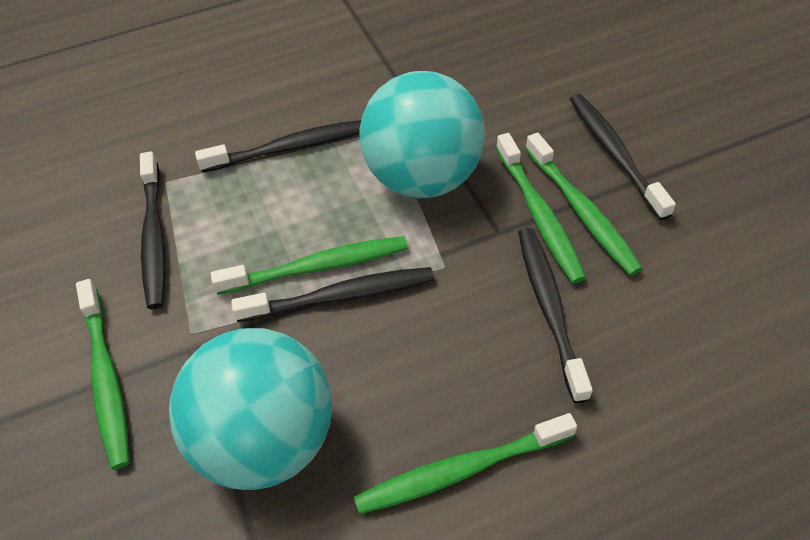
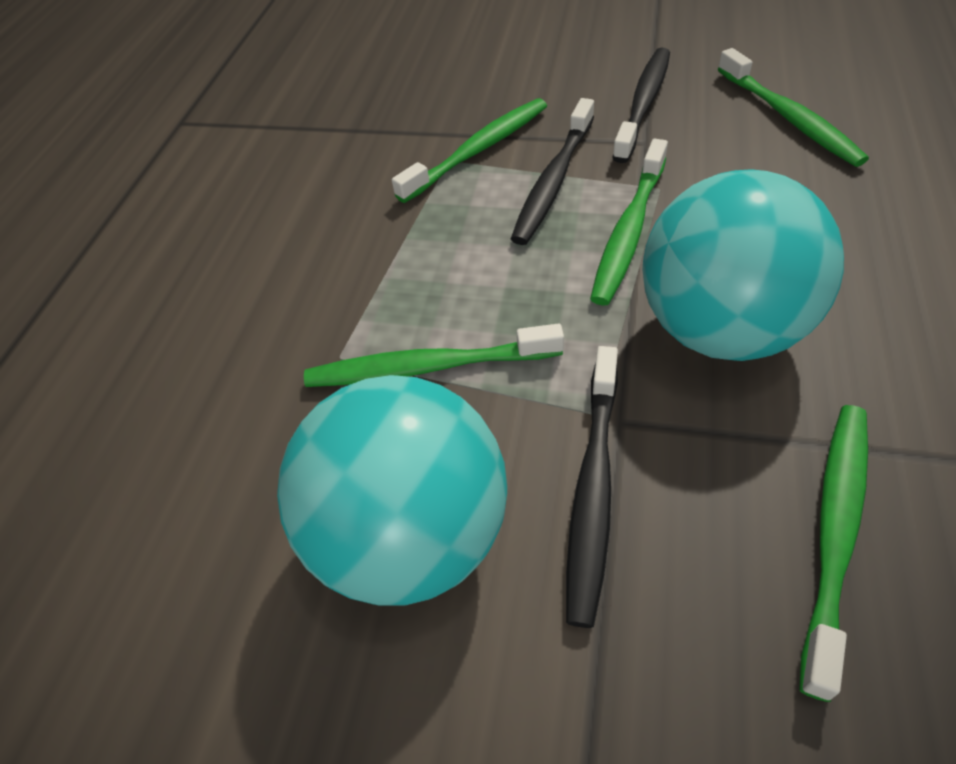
black toothbrush: [140,152,166,309] [195,120,361,173] [231,267,434,322] [518,228,593,403] [570,94,676,220] = 5 -> [511,98,594,245] [566,346,618,628] [612,47,670,163] = 3

